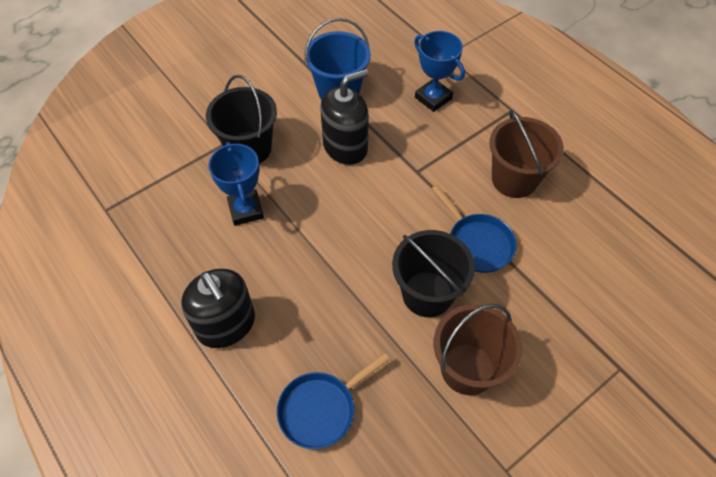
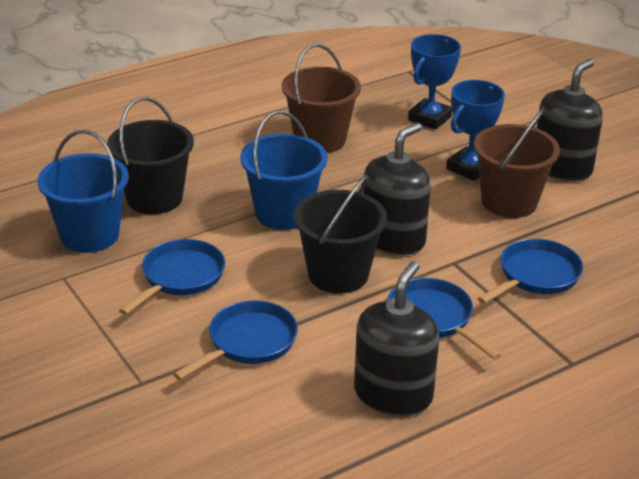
black soap dispenser: [181,269,255,348] [320,69,369,165] = 2 -> [354,261,439,416] [363,123,431,255] [537,59,603,181] = 3
blue bucket: [304,18,371,100] = 1 -> [37,130,129,253] [240,111,328,230] = 2
blue pan: [277,352,390,449] [432,185,517,273] = 2 -> [119,239,225,315] [173,300,298,380] [387,278,502,360] [477,239,583,304] = 4

